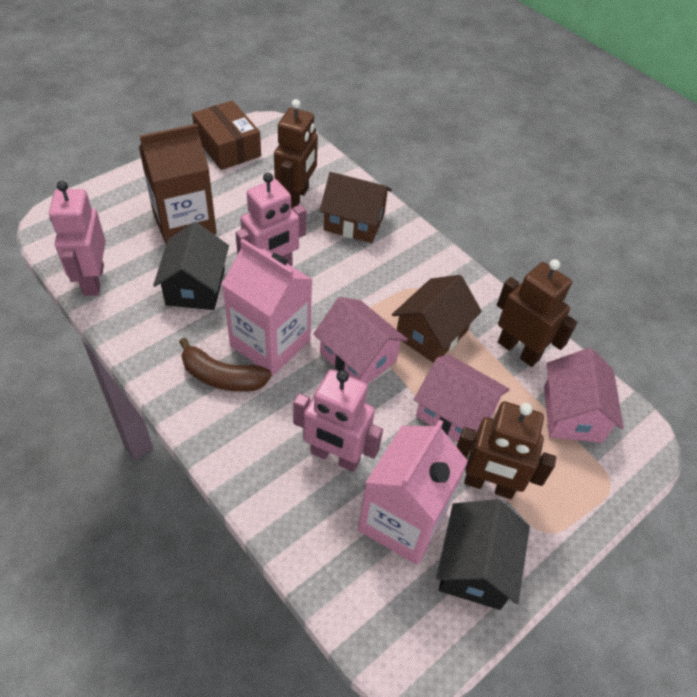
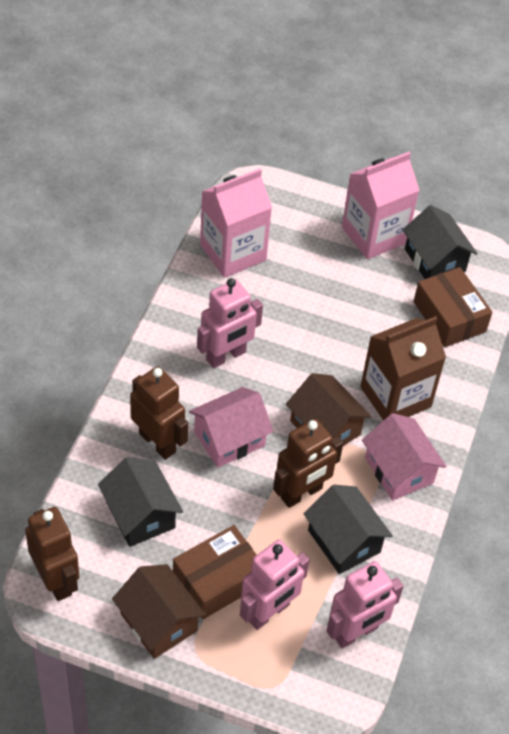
black house: [153,222,229,310] [436,499,530,610] = 2 -> [98,457,183,547] [304,485,393,574] [403,205,477,279] = 3
brown banana: [179,338,272,392] = 1 -> none = 0
brown box: [192,100,261,170] = 1 -> [173,525,257,619] [414,267,492,347] = 2
pink house: [313,297,408,384] [414,355,510,442] [544,348,624,443] = 3 -> [189,387,274,468] [362,413,446,500] = 2

